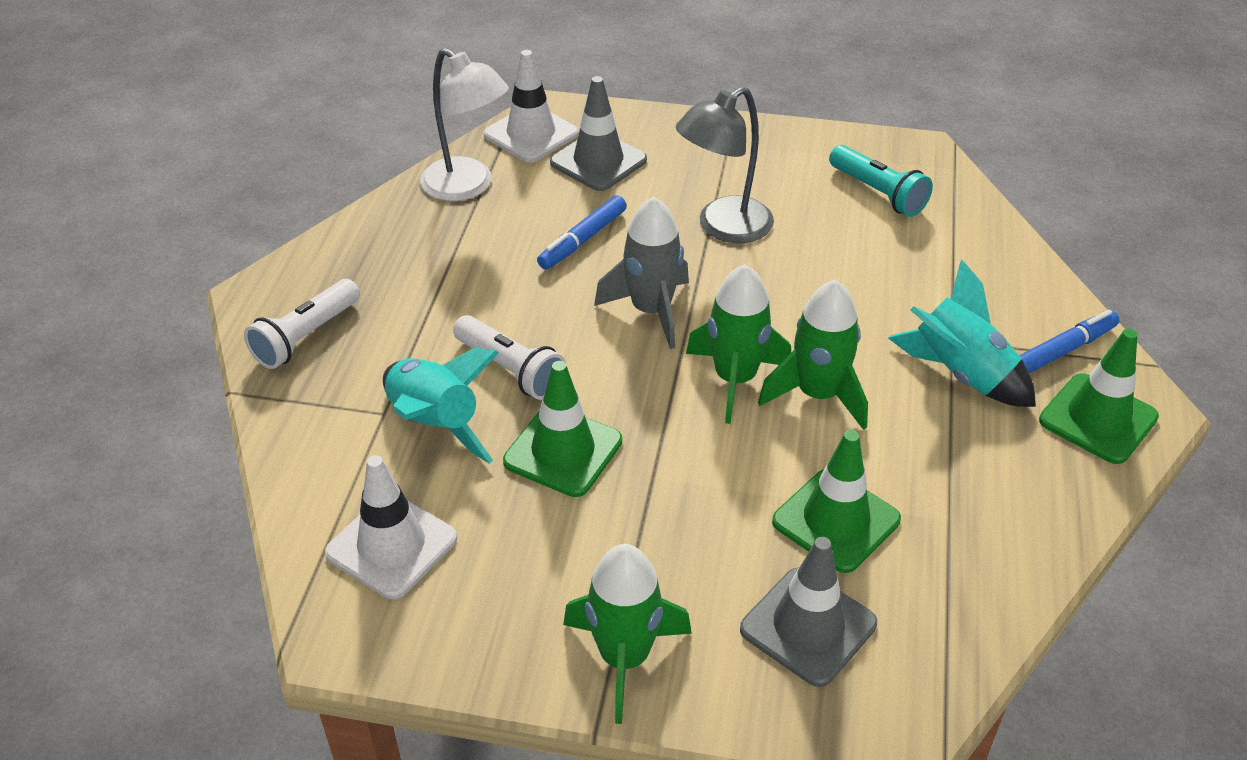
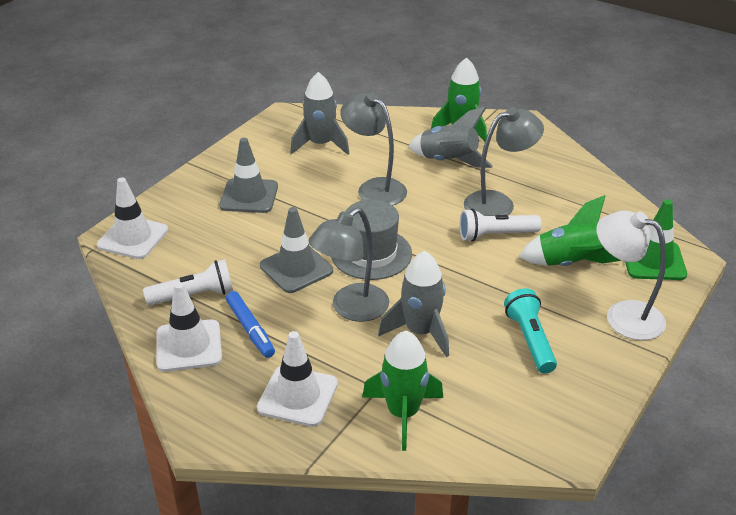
blue marker: [537,195,627,269] [1019,310,1120,373] = 2 -> [226,291,275,358] = 1
green traffic cone: [503,361,622,497] [772,430,901,573] [1039,329,1159,464] = 3 -> [625,199,687,280] = 1
grey hat: none = 0 -> [331,199,412,280] = 1
grey lamp: [676,87,774,243] = 1 -> [309,207,389,322] [340,92,407,205] [464,107,544,216] = 3
grey rocket: [594,196,689,349] = 1 -> [290,72,350,155] [378,251,449,357] [408,107,493,168] = 3
turquoise rocket: [383,347,499,464] [888,260,1036,407] = 2 -> none = 0
white traffic cone: [325,455,457,599] [484,50,579,162] = 2 -> [97,177,168,259] [156,282,222,372] [257,331,338,427] = 3

